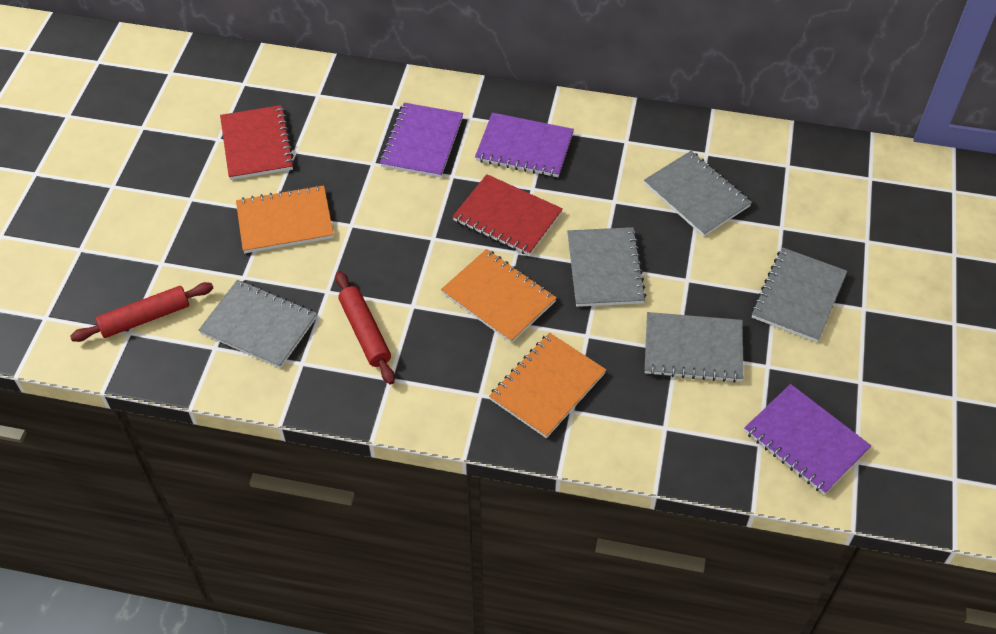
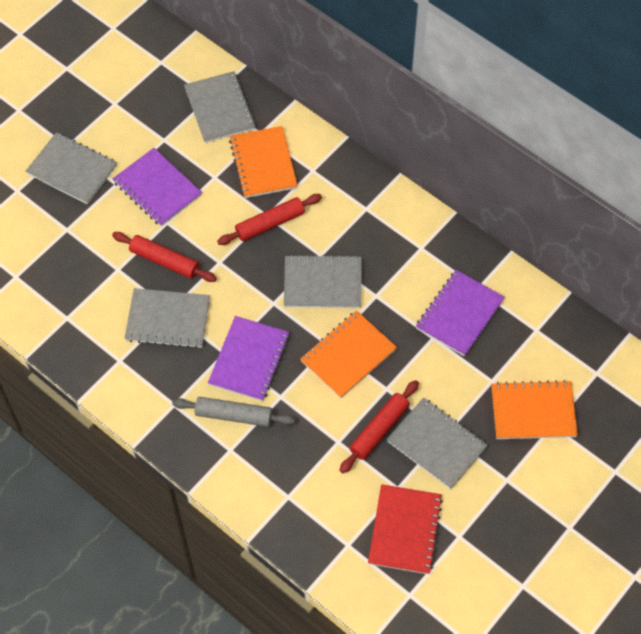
grey rolling pin: none = 0 -> [172,397,295,427] = 1
red notebook: [220,105,295,180] [452,174,563,256] = 2 -> [368,484,443,574] = 1
red rolling pin: [70,282,213,342] [335,271,395,385] = 2 -> [112,232,217,282] [217,194,322,245] [339,380,419,473] = 3

